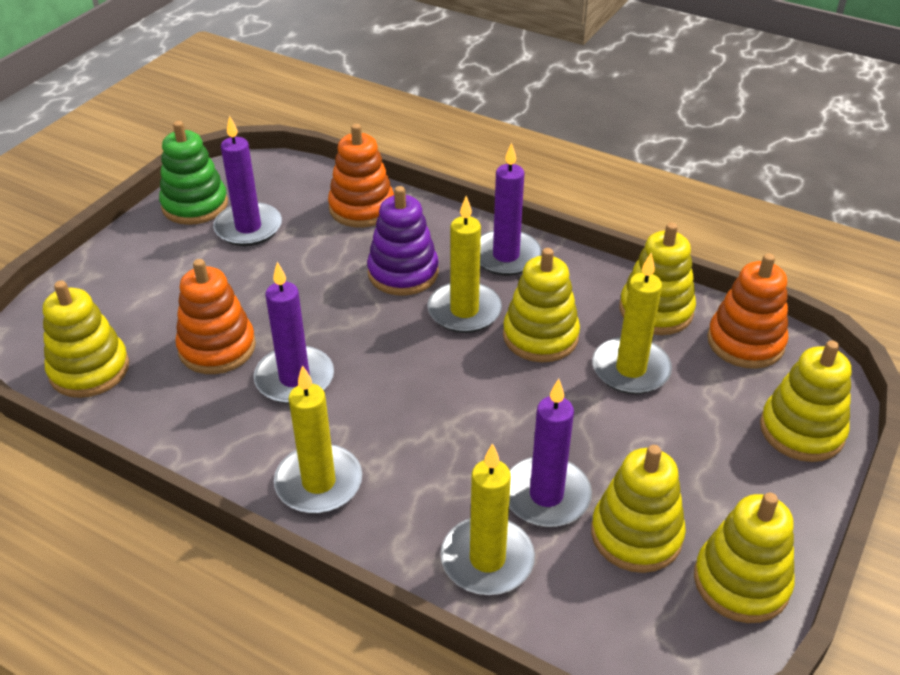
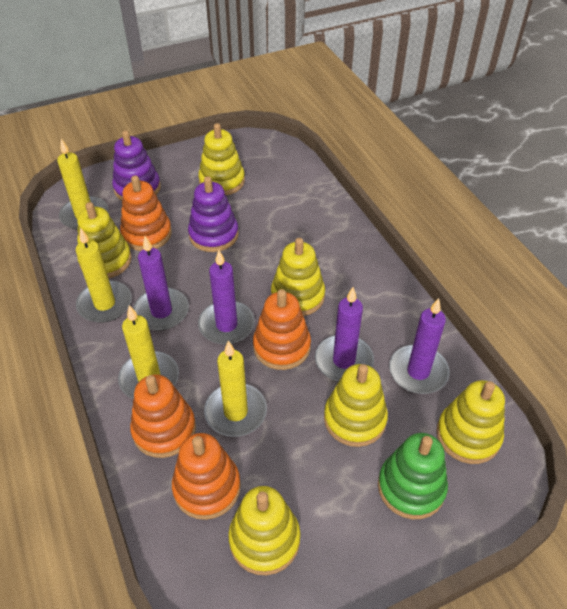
orange stacking toy: [175,259,256,374] [328,124,394,228] [707,254,788,369] = 3 -> [120,175,172,251] [130,375,196,458] [172,433,241,520] [253,289,311,370] = 4
purple stacking toy: [367,186,439,296] = 1 -> [112,130,161,201] [188,176,239,252] = 2

